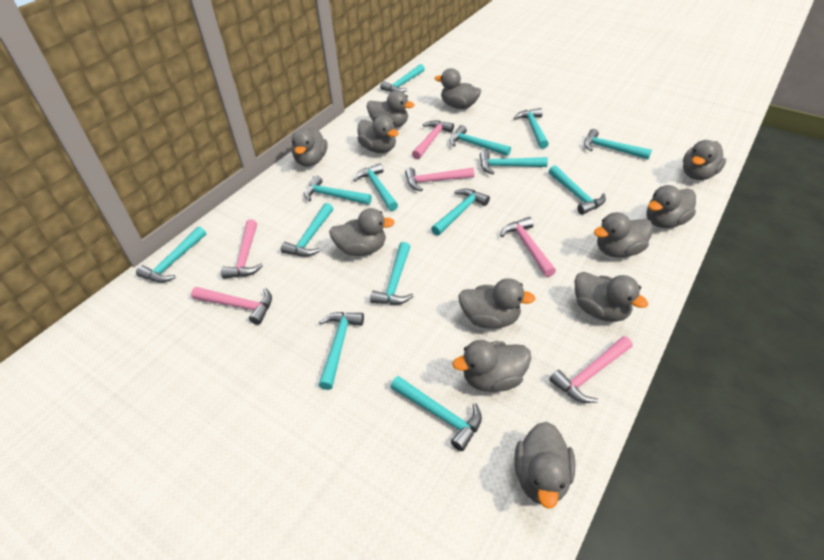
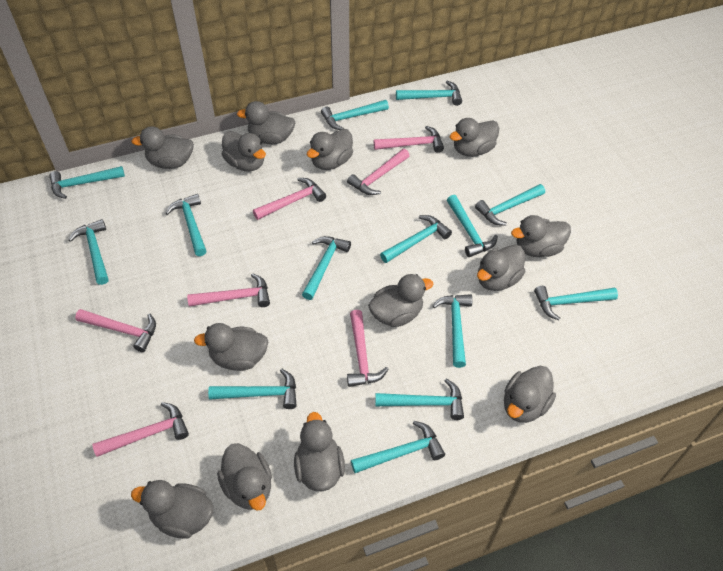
grey duck: [291,127,327,167] [329,208,395,256] [357,115,399,153] [367,90,415,128] [435,68,481,109] [453,340,531,392] [458,278,536,329] [514,422,576,509] [575,272,648,322] [594,212,653,258] [646,185,696,228] [683,140,726,180] = 12 -> [131,126,194,169] [131,480,214,539] [194,323,269,371] [217,443,272,511] [222,131,266,172] [237,101,295,144] [294,412,345,491] [307,129,353,170] [368,274,433,327] [449,118,499,157] [477,245,526,291] [504,366,556,423] [511,215,571,257] = 13
pink hammer: [191,287,272,325] [221,219,263,279] [405,167,474,192] [412,120,454,159] [500,217,556,277] [549,336,633,403] = 6 -> [75,309,156,352] [92,402,189,457] [187,273,270,307] [253,178,326,220] [347,149,410,195] [347,310,388,387] [374,126,444,153] = 7

